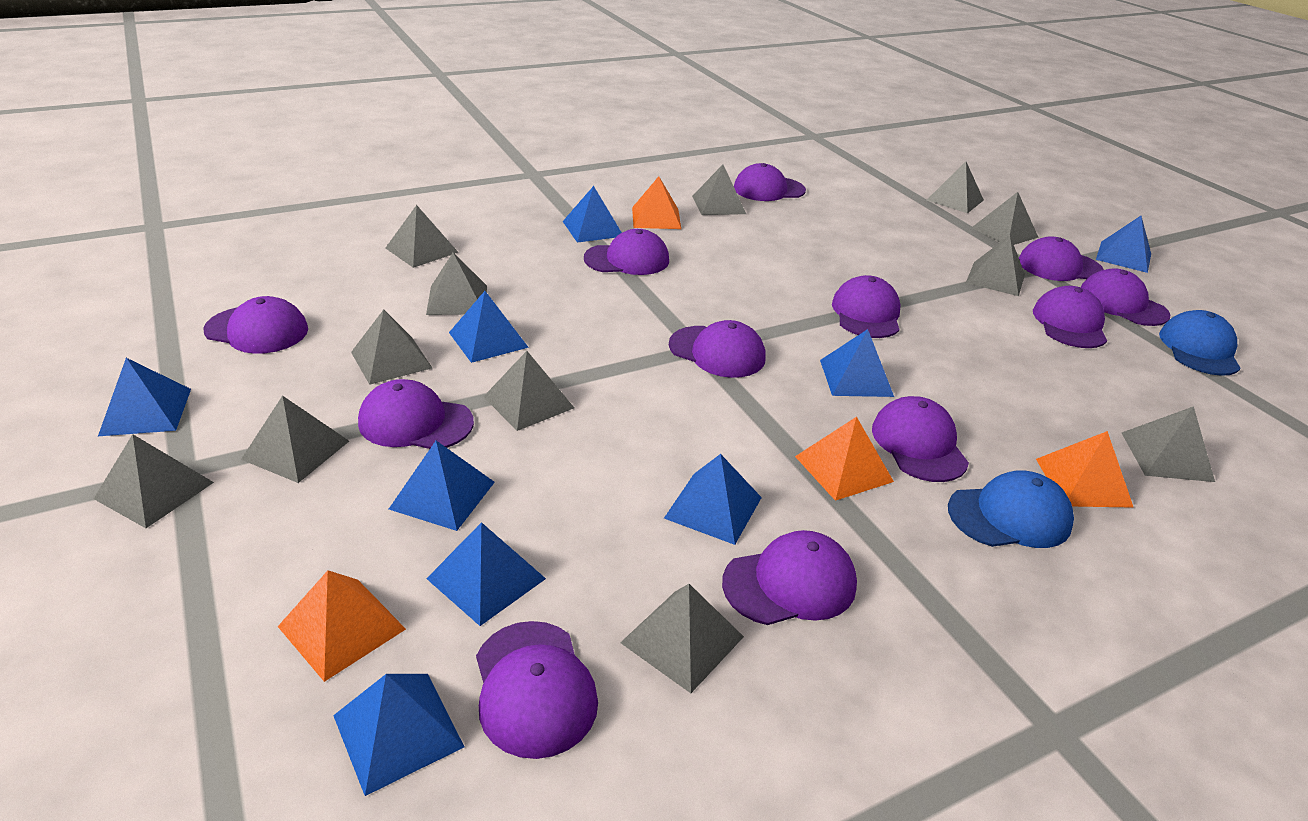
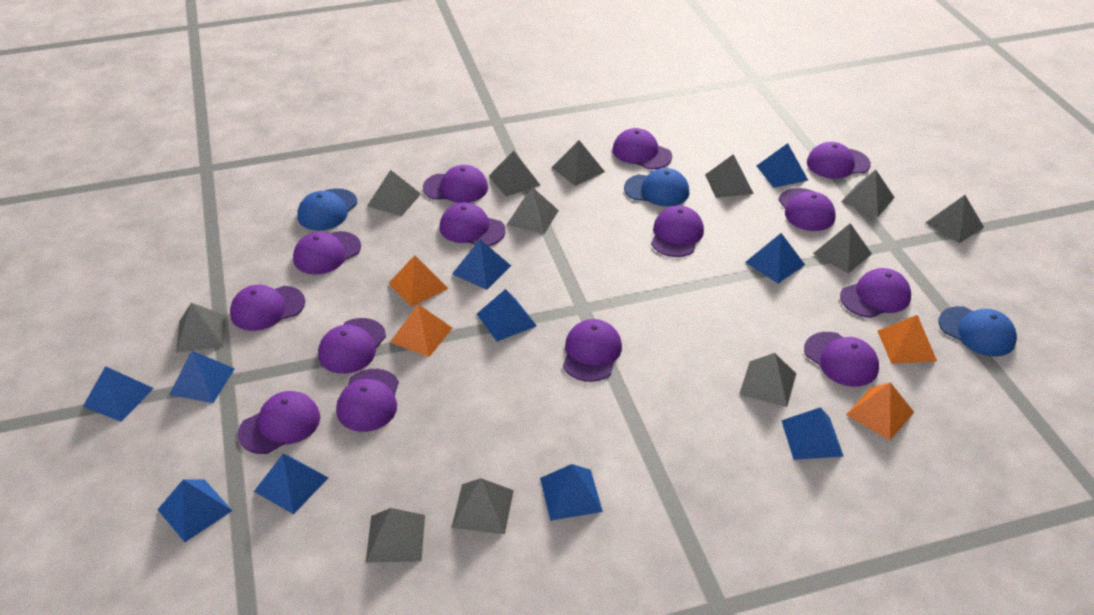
blue cap: [948,470,1074,548] [1159,310,1241,376] = 2 -> [297,188,357,231] [624,168,689,206] [938,306,1017,357] = 3
blue pyramid: [98,358,191,436] [333,674,464,796] [389,441,495,531] [426,522,546,626] [449,291,529,363] [563,186,622,243] [664,454,762,545] [820,329,894,397] [1096,216,1151,273] = 9 -> [83,366,154,422] [157,480,232,542] [169,351,235,403] [254,454,329,514] [452,240,511,290] [477,289,537,341] [540,464,603,521] [745,233,805,283] [757,143,808,188] [781,407,844,460] = 10
purple cap: [203,296,308,354] [358,379,474,449] [476,621,598,759] [584,229,669,275] [669,320,766,378] [722,530,857,625] [734,163,806,201] [832,275,900,338] [872,396,969,482] [1019,236,1104,281] [1033,286,1107,348] [1081,268,1170,326] = 12 -> [230,285,305,331] [238,391,320,454] [293,231,361,274] [318,318,386,374] [336,369,399,432] [423,165,488,203] [439,202,506,246] [563,319,622,382] [613,128,672,169] [651,206,704,257] [778,188,836,231] [804,332,879,387] [807,142,871,179] [840,268,911,318] = 14

